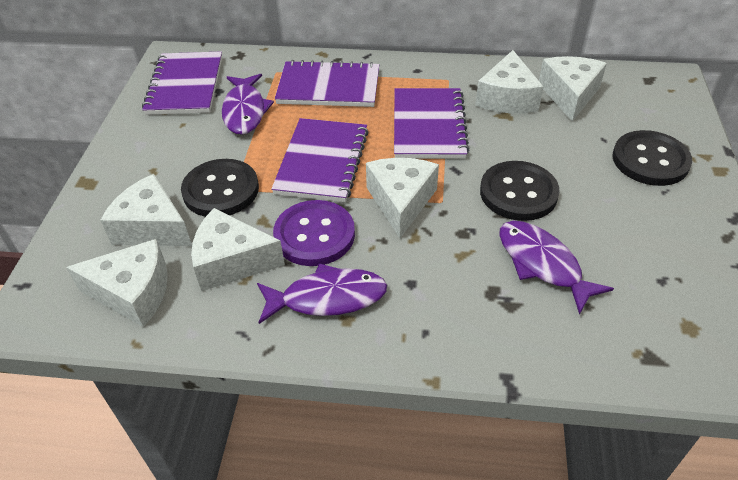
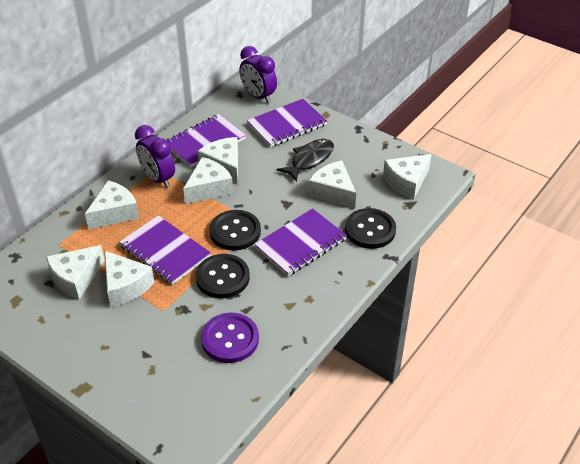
black fish: none = 0 -> [277,139,334,182] = 1
purple clock: none = 0 -> [135,125,175,188] [239,46,277,103] = 2
purple fish: [222,74,274,135] [257,263,387,324] [499,221,614,315] = 3 -> none = 0
white cheese: [66,239,168,327] [100,174,192,246] [191,208,285,291] [366,158,439,238] [475,50,544,114] [539,56,607,122] = 6 -> [46,245,105,300] [85,180,139,229] [104,250,155,307] [183,157,233,204] [198,137,238,184] [308,161,356,209] [383,154,431,200] = 7

